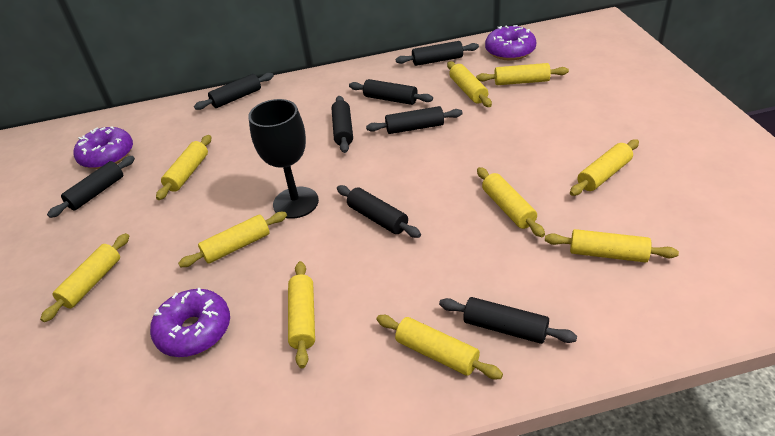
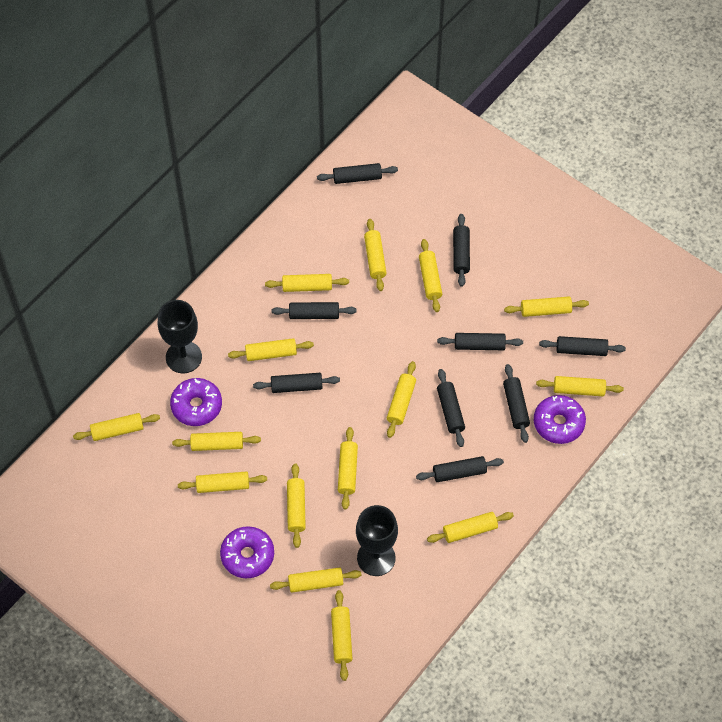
black goblet: [248,99,319,219] = 1 -> [158,300,202,373] [356,505,398,576] = 2
black rolling pin: [47,156,135,218] [194,73,274,110] [331,96,353,153] [337,185,421,238] [349,79,433,105] [366,106,463,134] [396,41,479,66] [439,297,577,344] = 8 -> [253,373,340,393] [271,302,357,319] [317,163,398,184] [416,456,504,482] [437,333,523,350] [437,369,465,447] [453,214,470,287] [503,364,530,443] [539,336,626,356] = 9
yellow rolling pin: [40,233,129,322] [156,135,211,200] [178,212,287,267] [288,261,315,368] [376,315,503,379] [447,61,492,107] [476,63,569,85] [477,167,545,237] [545,229,679,263] [570,139,639,196] = 10 -> [73,413,160,441] [172,432,261,451] [178,471,267,493] [228,338,314,361] [265,274,349,292] [270,567,361,592] [287,463,306,548] [331,590,352,681] [338,427,358,510] [364,219,387,291] [387,361,416,438] [419,239,442,312] [427,512,514,543] [504,297,589,317] [536,376,624,396] = 15

